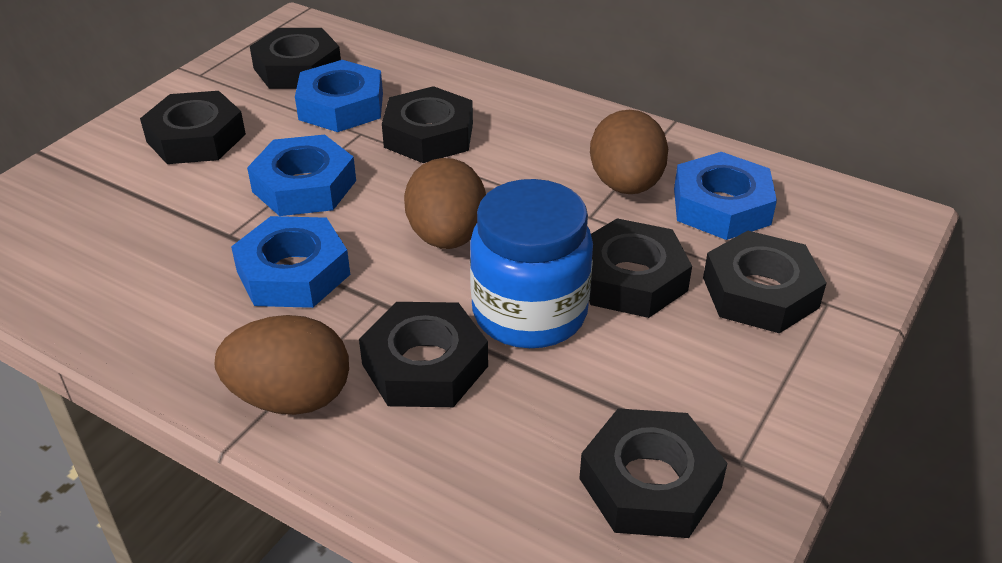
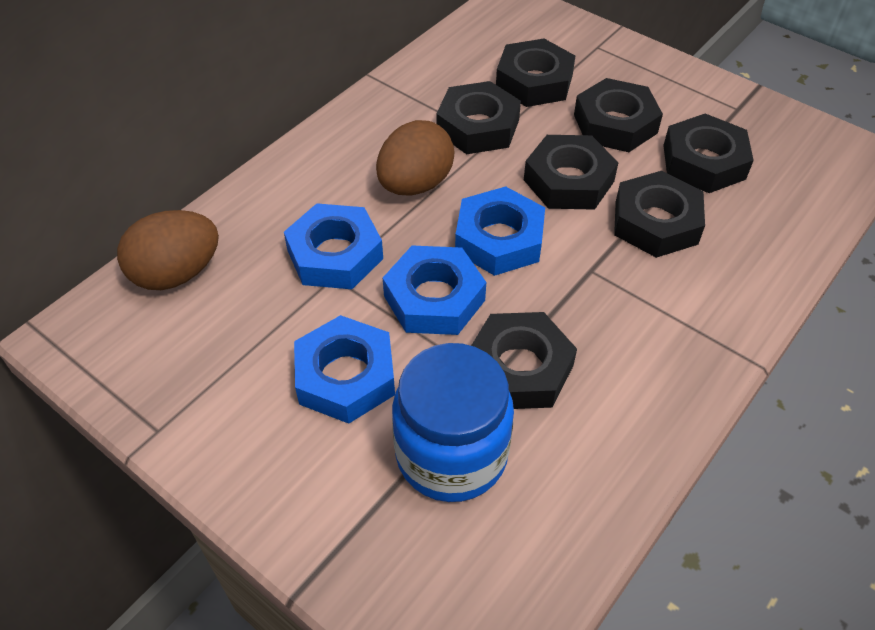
brown egg: [215,315,349,415] [404,158,486,249] [590,110,668,194] = 3 -> [117,210,219,290] [376,120,455,196] = 2

